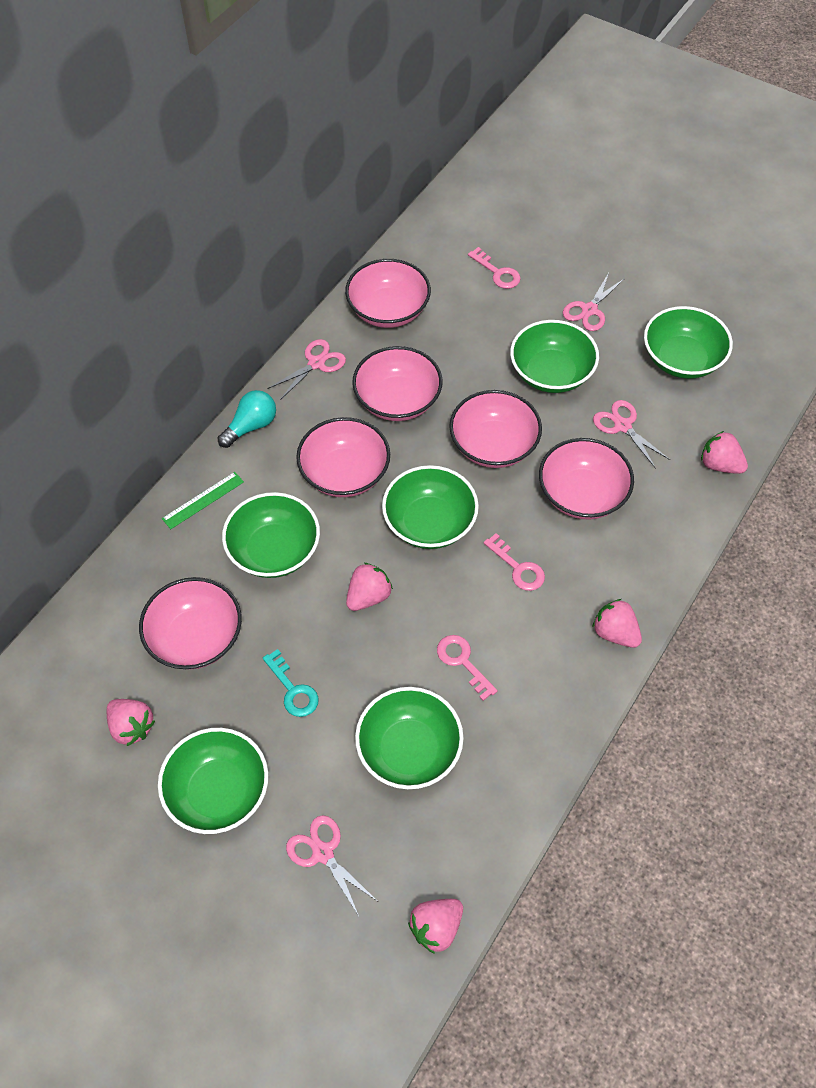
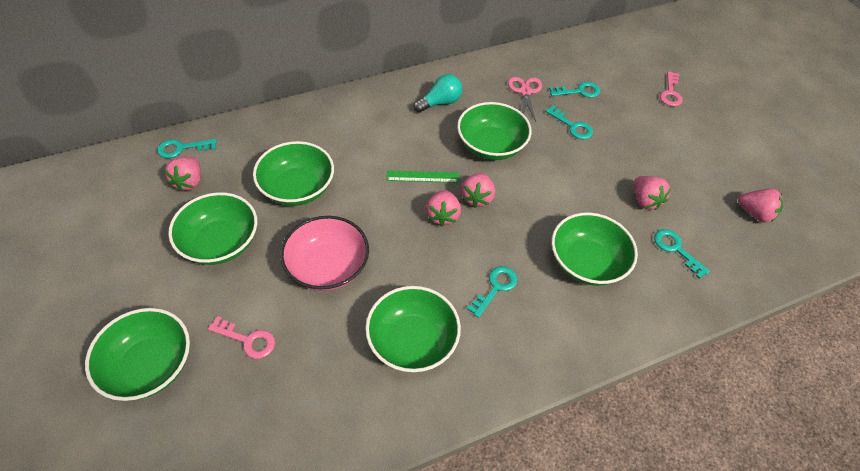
pink bowl: [139,577,242,670] [296,417,390,497] [345,259,431,328] [352,346,442,421] [449,390,542,468] [539,438,634,520] = 6 -> [280,216,369,291] = 1
pink key: [437,635,498,701] [468,247,521,289] [483,533,545,591] = 3 -> [208,316,275,359] [660,71,683,106] = 2
pink scissors: [268,339,346,400] [286,815,377,916] [563,273,625,331] [593,400,670,469] = 4 -> [508,77,542,121] = 1
turquoise key: [263,649,319,717] = 1 -> [157,139,217,158] [467,266,518,318] [545,105,593,139] [549,82,600,98] [654,229,710,279] = 5

